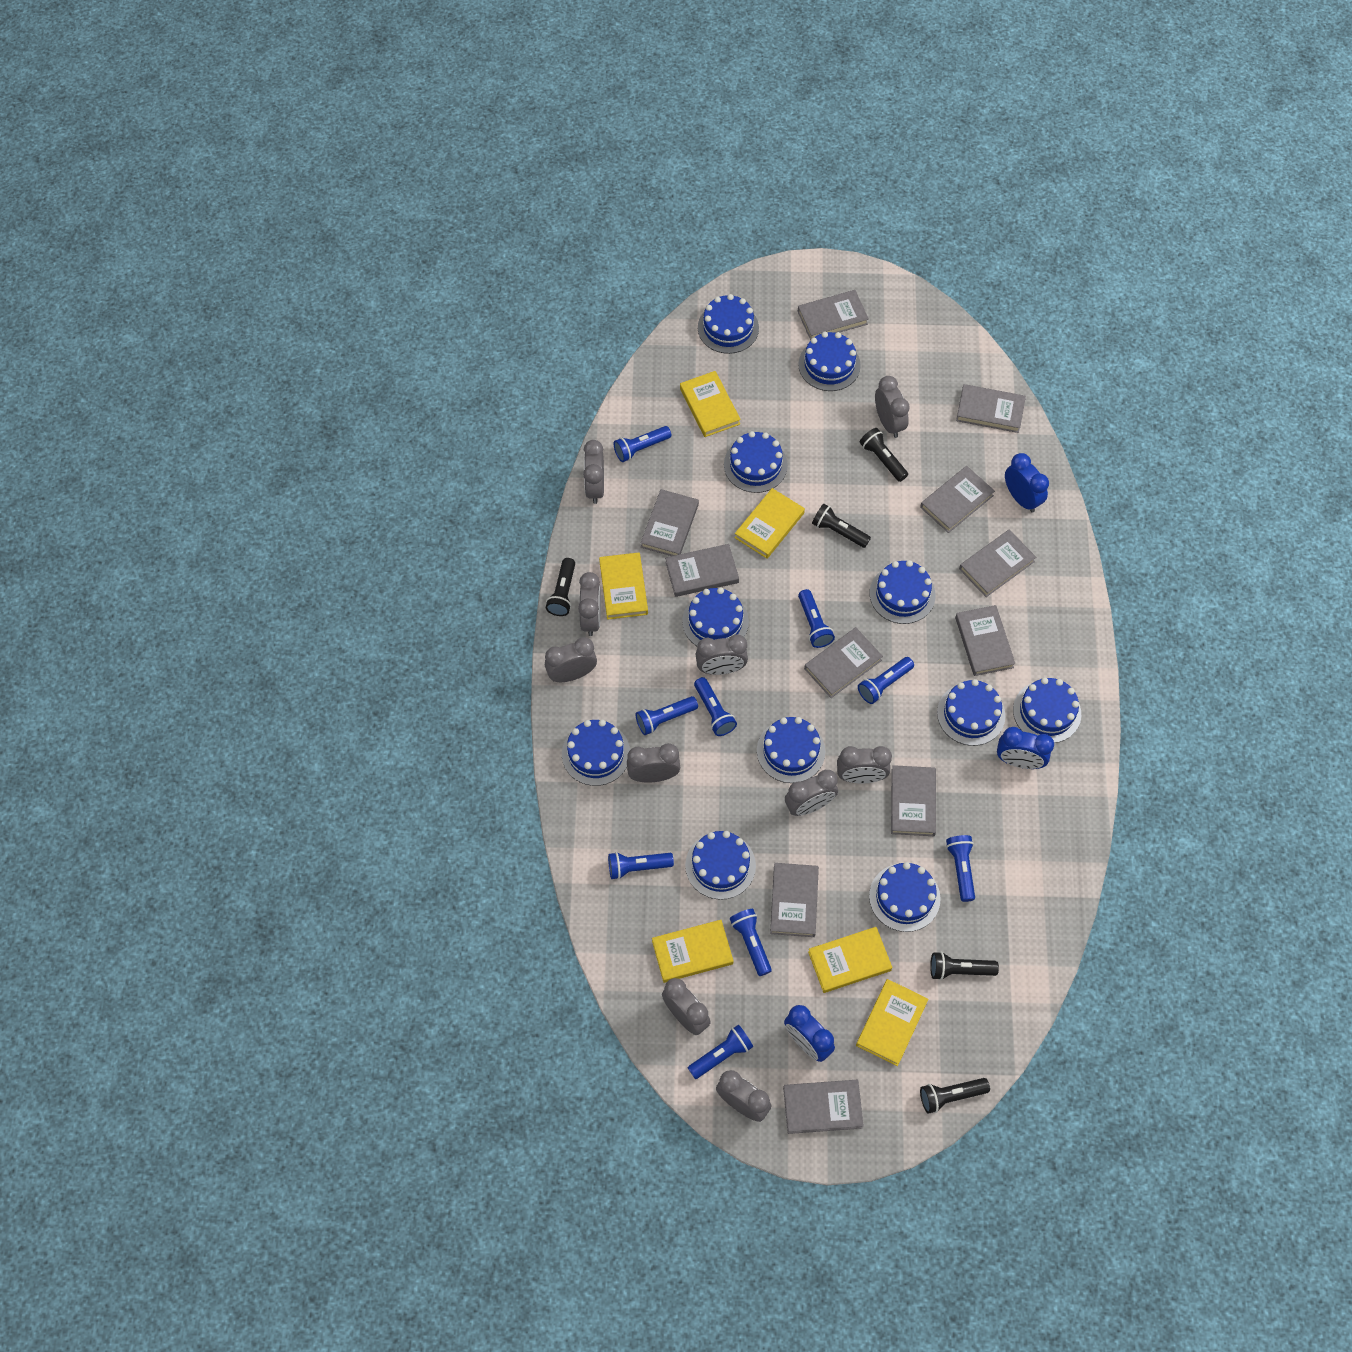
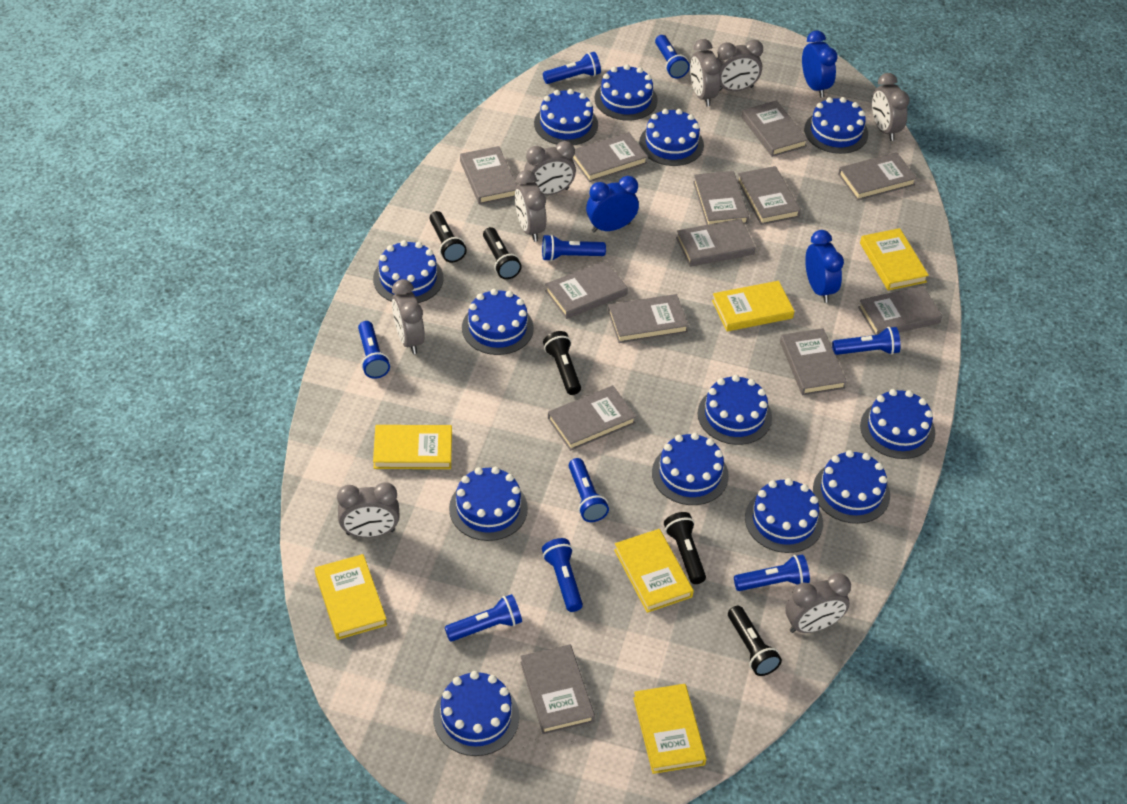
blue cake: [562,720,630,786] [682,587,749,646] [685,831,756,900] [698,294,759,354] [724,431,788,493] [757,717,825,783] [798,332,861,391] [869,862,941,932] [870,560,936,624] [937,679,1005,746] [1013,677,1081,743] = 11 -> [373,240,444,303] [433,671,519,756] [449,467,528,541] [462,289,534,355] [534,89,598,145] [595,64,658,121] [639,109,704,166] [652,433,729,505] [698,375,772,445] [745,478,823,553] [804,97,868,154] [813,450,890,524] [860,389,935,459] = 13
grey book: [640,489,699,556] [665,544,739,597] [770,863,819,937] [783,1080,864,1134] [798,290,869,341] [804,627,883,698] [891,765,936,836] [920,466,995,533] [955,605,1015,676] [956,384,1026,433] [959,530,1036,597] = 11 -> [460,146,517,205] [520,644,595,735] [545,260,628,319] [548,385,636,451] [572,132,648,182] [608,294,689,343] [676,219,756,267] [693,171,749,225] [737,166,801,225] [741,100,808,157] [780,328,847,395] [838,153,917,201] [858,286,942,335] = 13
grey clock: [545,637,597,682] [578,572,601,636] [583,440,604,504] [627,743,680,782] [662,978,711,1035] [696,635,748,675] [716,1070,771,1122] [785,770,838,816] [837,746,892,784] [875,376,910,438] = 10 -> [337,482,400,538] [392,279,425,354] [515,170,546,242] [524,141,576,195] [690,39,721,107] [717,40,763,91] [785,573,851,633] [872,73,910,141] = 8

